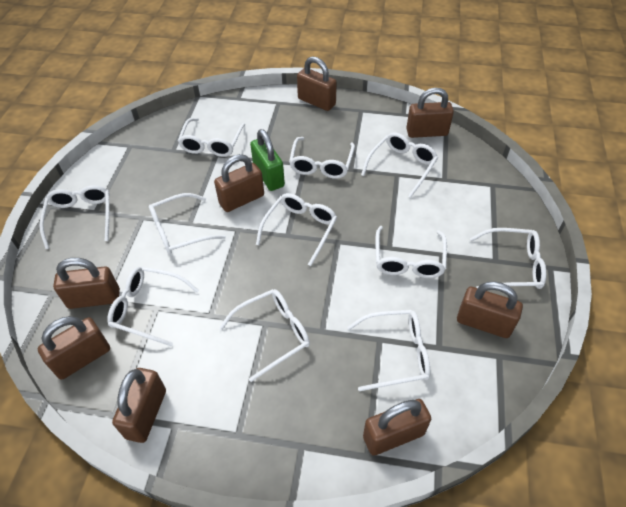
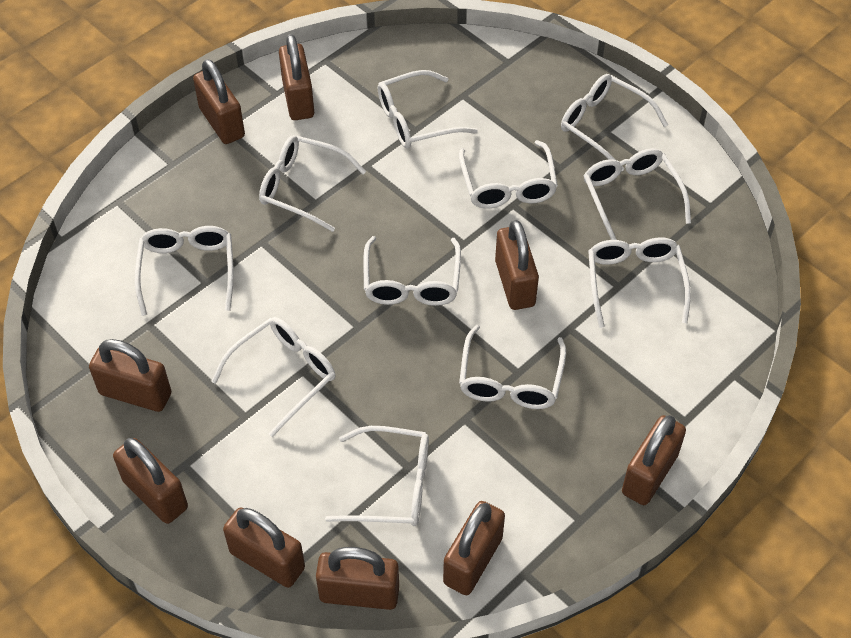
brown padlock: [38,316,110,380] [53,258,120,309] [112,368,166,443] [214,154,264,212] [297,56,337,111] [363,399,431,456] [406,87,454,138] [457,281,523,338] = 8 -> [89,339,171,412] [113,438,188,524] [193,59,245,144] [223,507,305,588] [279,34,314,120] [316,547,399,610] [443,501,505,595] [495,220,539,310] [622,415,686,505] = 9
green padlock: [250,129,285,191] = 1 -> none = 0

